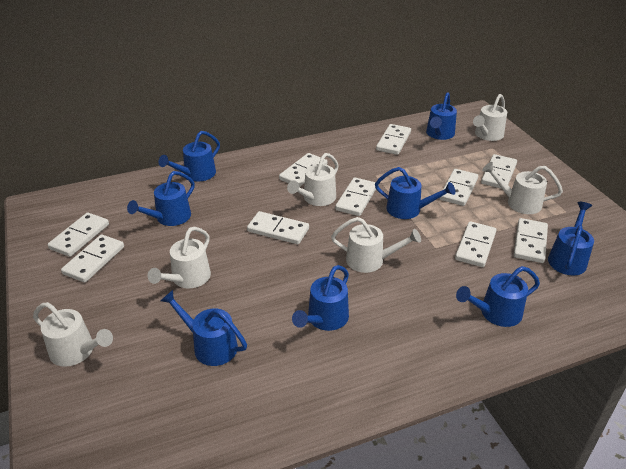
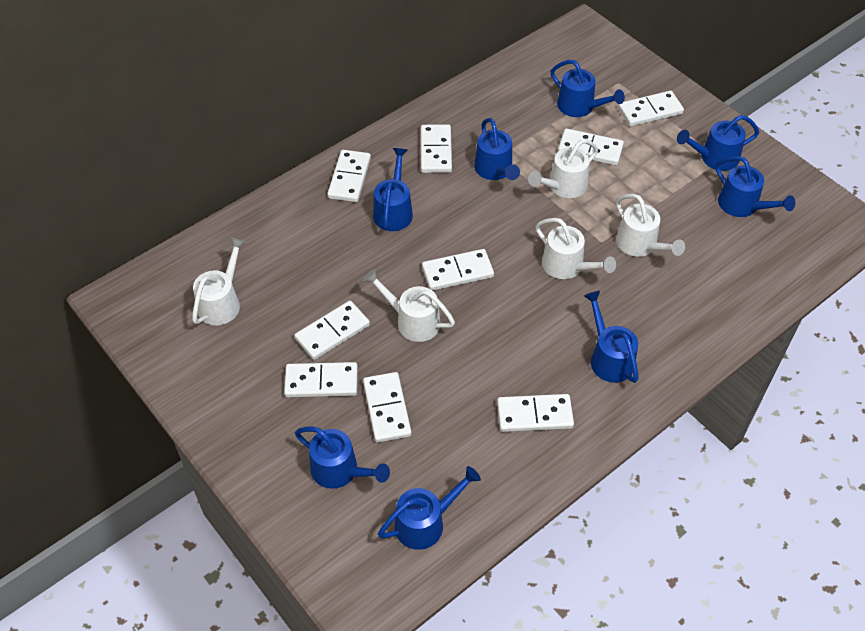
white domino: [48,213,109,257] [61,234,124,283] [247,211,309,244] [279,153,327,187] [335,177,376,216] [376,124,411,155] [439,169,478,206] [455,221,496,267] [481,154,517,189] [514,218,548,263] = 10 -> [284,362,358,397] [294,301,370,360] [327,150,371,202] [363,372,412,442] [421,124,452,173] [422,249,494,291] [497,394,574,432] [558,128,624,165] [618,91,684,126] = 9
white watering can: [33,302,113,367] [147,227,211,289] [287,153,339,206] [331,217,421,273] [473,94,507,141] [482,162,563,214] = 6 -> [192,238,246,325] [363,269,455,342] [528,139,598,198] [535,218,616,279] [616,194,685,257] = 5

